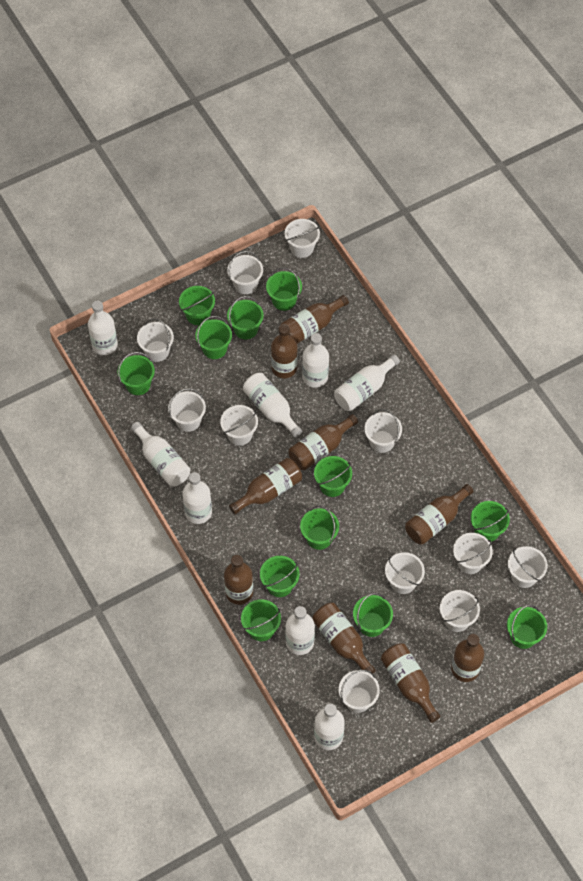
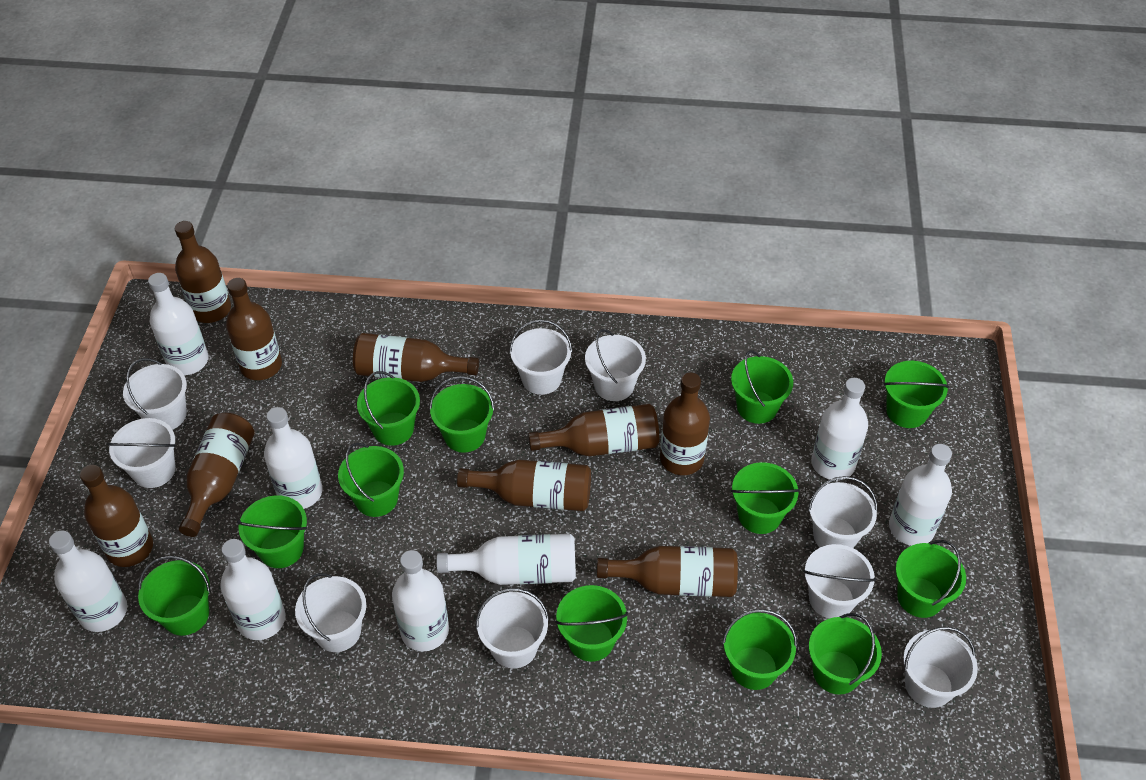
white bucket: [137,318,174,362] [168,388,206,432] [220,405,258,446] [227,251,263,294] [285,219,320,258] [339,670,380,713] [364,409,402,453] [385,552,425,594] [440,590,480,632] [453,533,493,574] [508,546,548,588] = 11 -> [107,418,176,488] [123,358,187,430] [295,573,366,652] [476,588,549,669] [509,320,572,395] [585,329,646,401] [803,544,876,619] [808,476,877,548] [903,627,978,708] = 9

